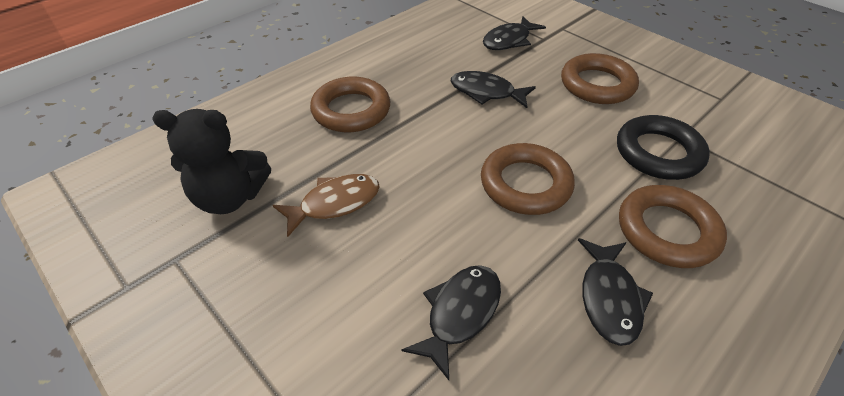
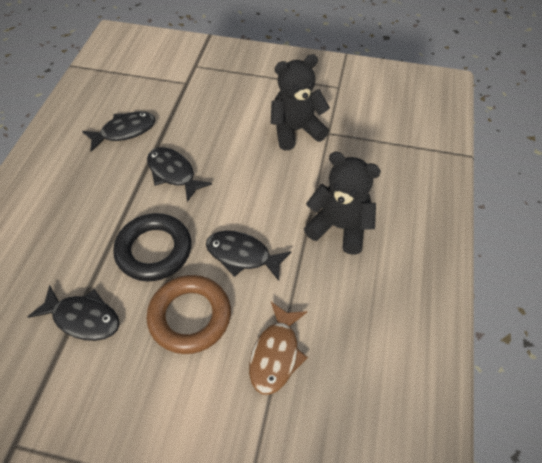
black teddy bear: [152,109,271,214] = 1 -> [271,54,330,150] [304,152,381,255] = 2
brown ring: [310,77,390,132] [481,143,575,215] [561,53,639,104] [619,185,727,268] = 4 -> [147,275,231,354] = 1

